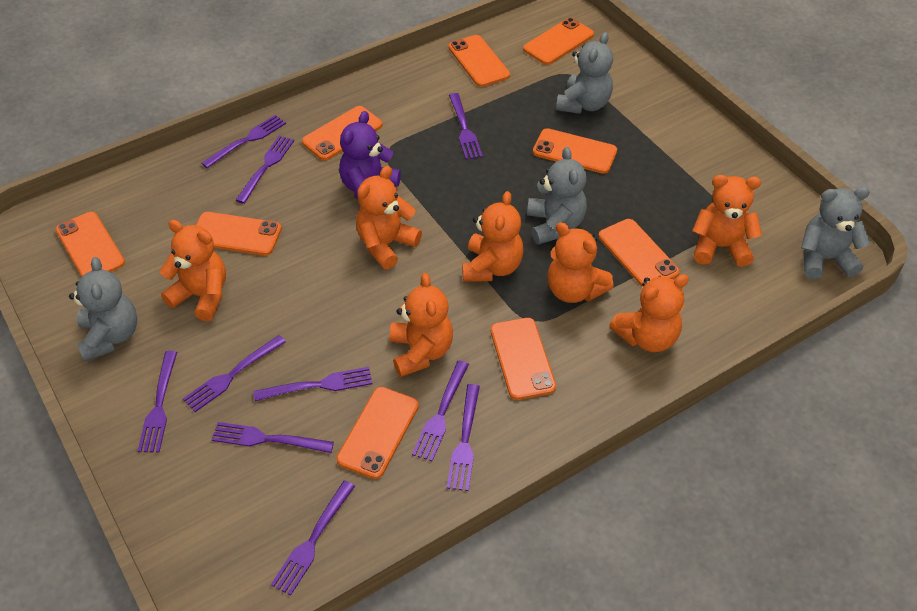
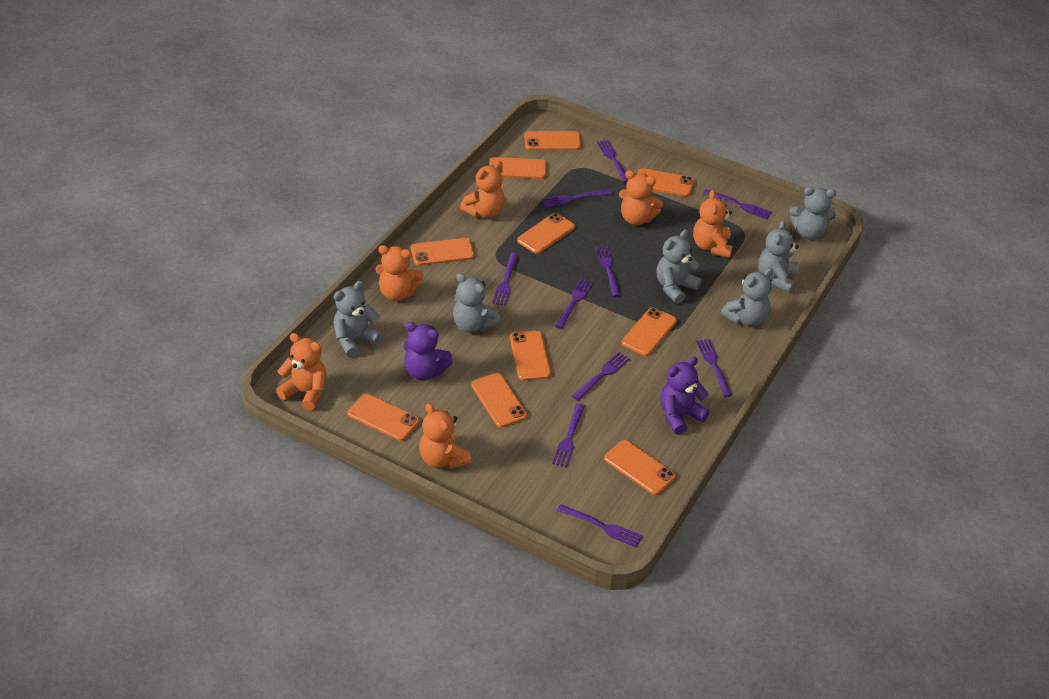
grey teddy bear: [69,257,137,362] [527,147,587,245] [556,32,613,114] [801,187,870,280] = 4 -> [333,281,383,357] [453,273,501,333] [656,230,701,304] [720,268,773,326] [758,220,799,293] [790,187,836,240] = 6
orange phone: [55,212,125,277] [196,212,282,256] [302,106,383,160] [336,387,419,479] [448,35,510,87] [490,318,556,400] [523,18,594,65] [533,128,617,174] [598,219,680,287] = 9 -> [348,394,419,441] [411,238,474,266] [471,373,527,428] [490,157,546,179] [510,331,551,381] [517,213,575,254] [524,131,581,150] [604,440,676,495] [622,308,677,356] [637,168,694,197] = 10
orange teddy bear: [159,220,226,321] [356,166,422,269] [390,273,453,377] [462,191,523,282] [547,222,614,303] [609,274,689,352] [692,175,762,267] = 7 -> [276,333,326,411] [375,245,423,301] [419,403,472,469] [460,161,505,218] [619,170,663,225] [693,190,733,258] = 6
purple teddy bear: [339,111,401,199] = 1 -> [403,322,453,380] [660,356,710,435] = 2

